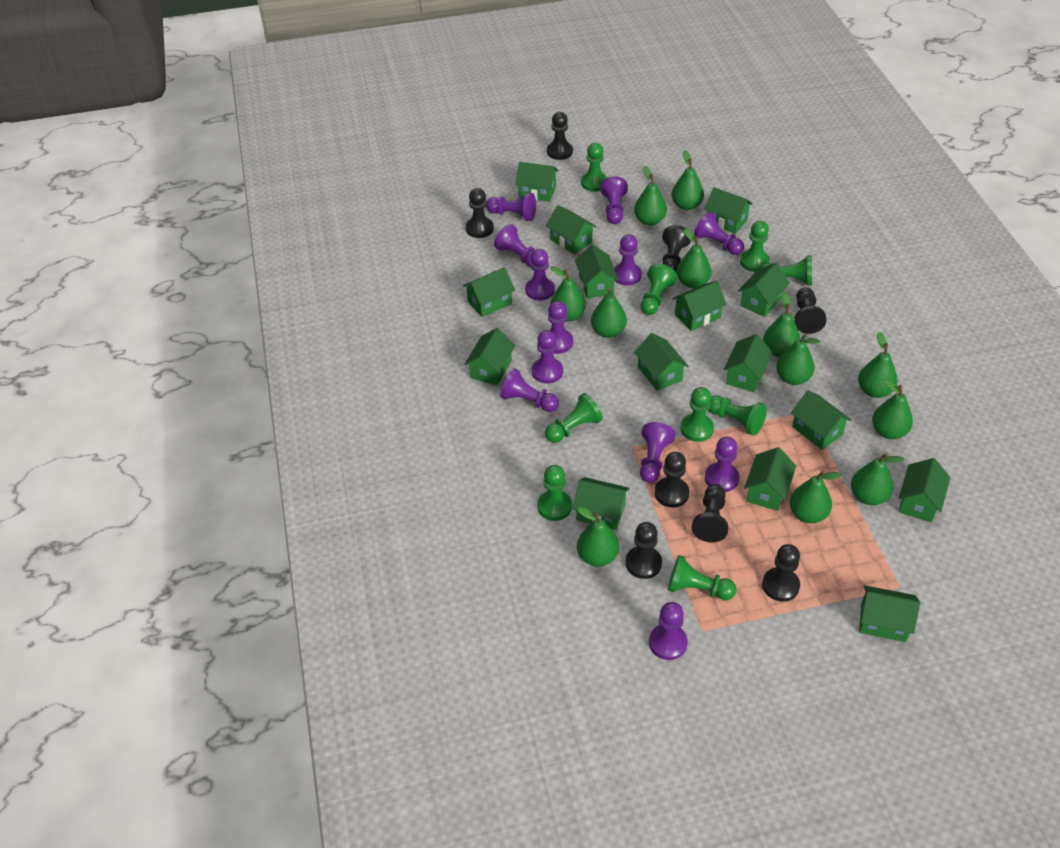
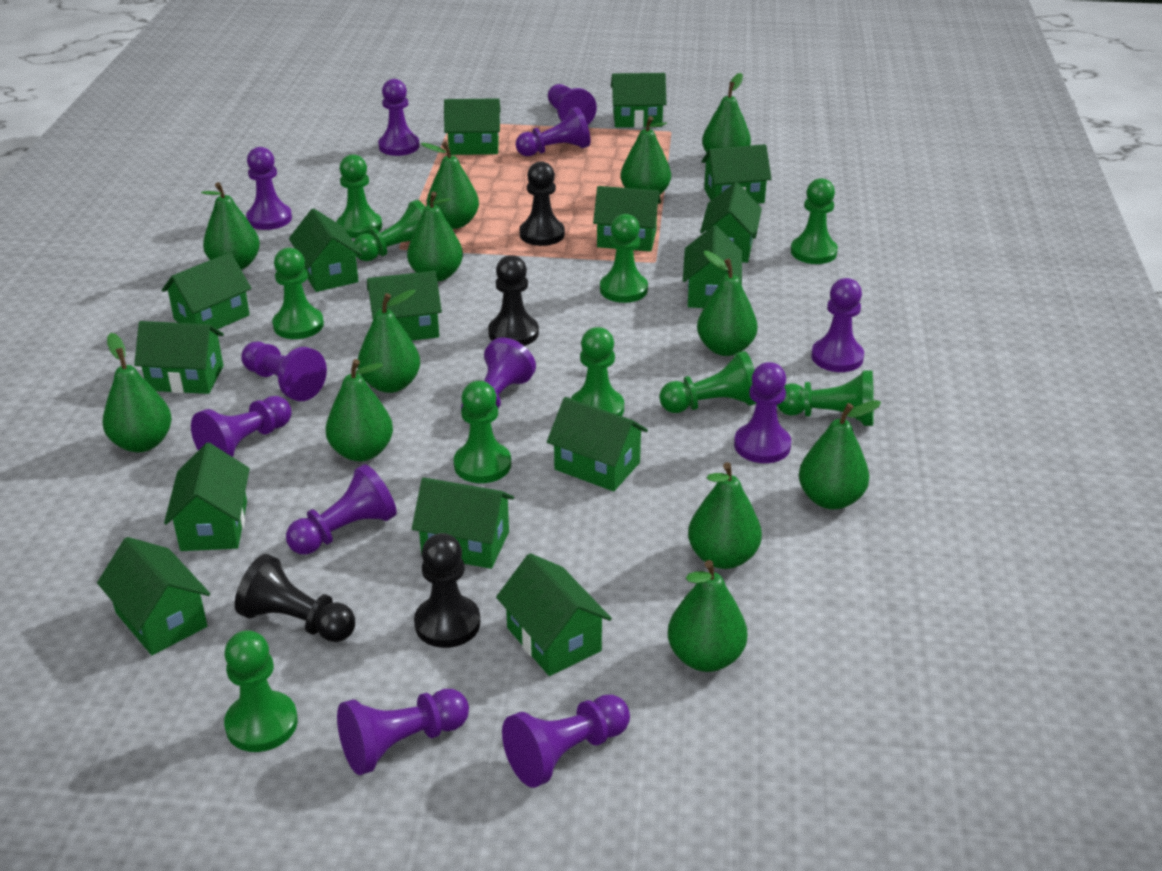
black pawn: [466,188,494,238] [547,112,573,160] [626,522,662,579] [654,452,689,507] [662,225,691,273] [692,484,728,543] [762,544,800,601] [794,287,826,334] = 8 -> [235,554,355,642] [414,533,480,648] [488,255,539,346] [520,161,565,246] = 4
green pawn: [537,465,572,521] [545,393,603,443] [581,143,607,192] [641,264,677,315] [668,555,736,600] [680,387,714,442] [708,395,767,436] [740,221,770,272] [761,255,812,285] = 9 -> [224,630,298,752] [272,248,324,339] [336,154,382,238] [354,200,425,261] [454,381,511,483] [571,327,624,416] [600,214,648,303] [659,351,756,413] [777,370,874,426] [791,178,838,264] = 10

